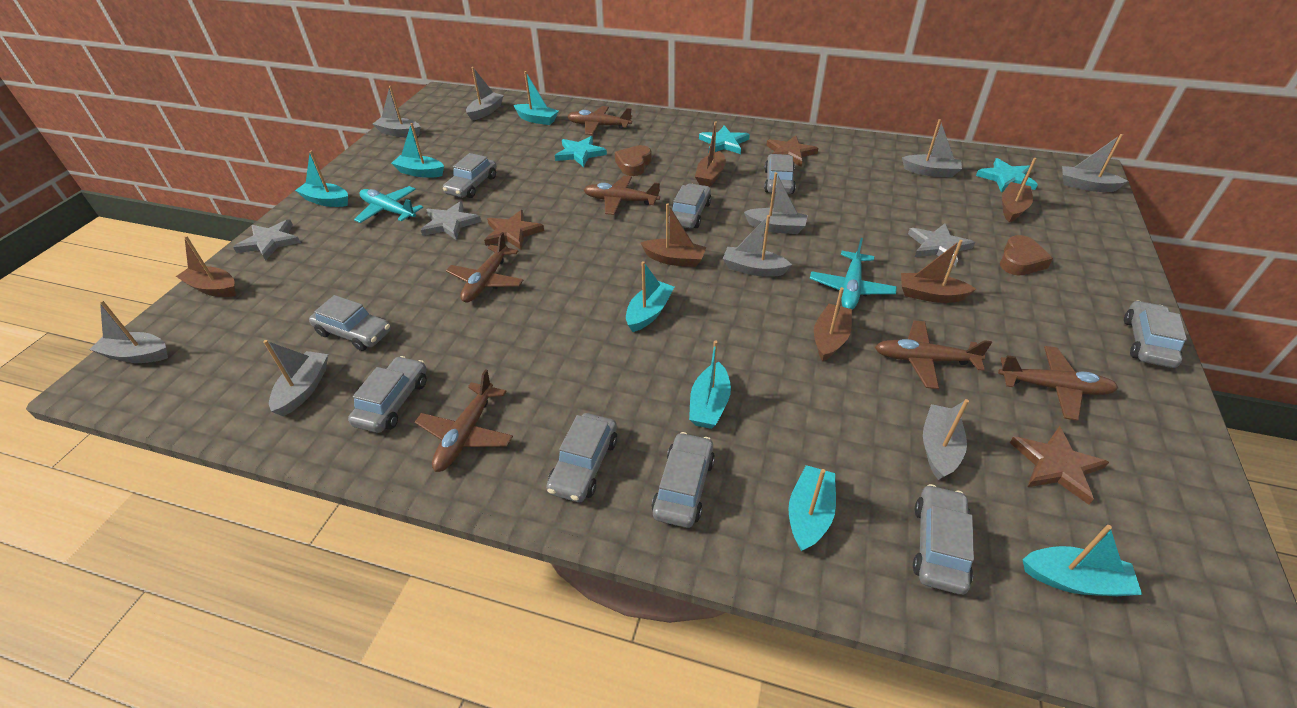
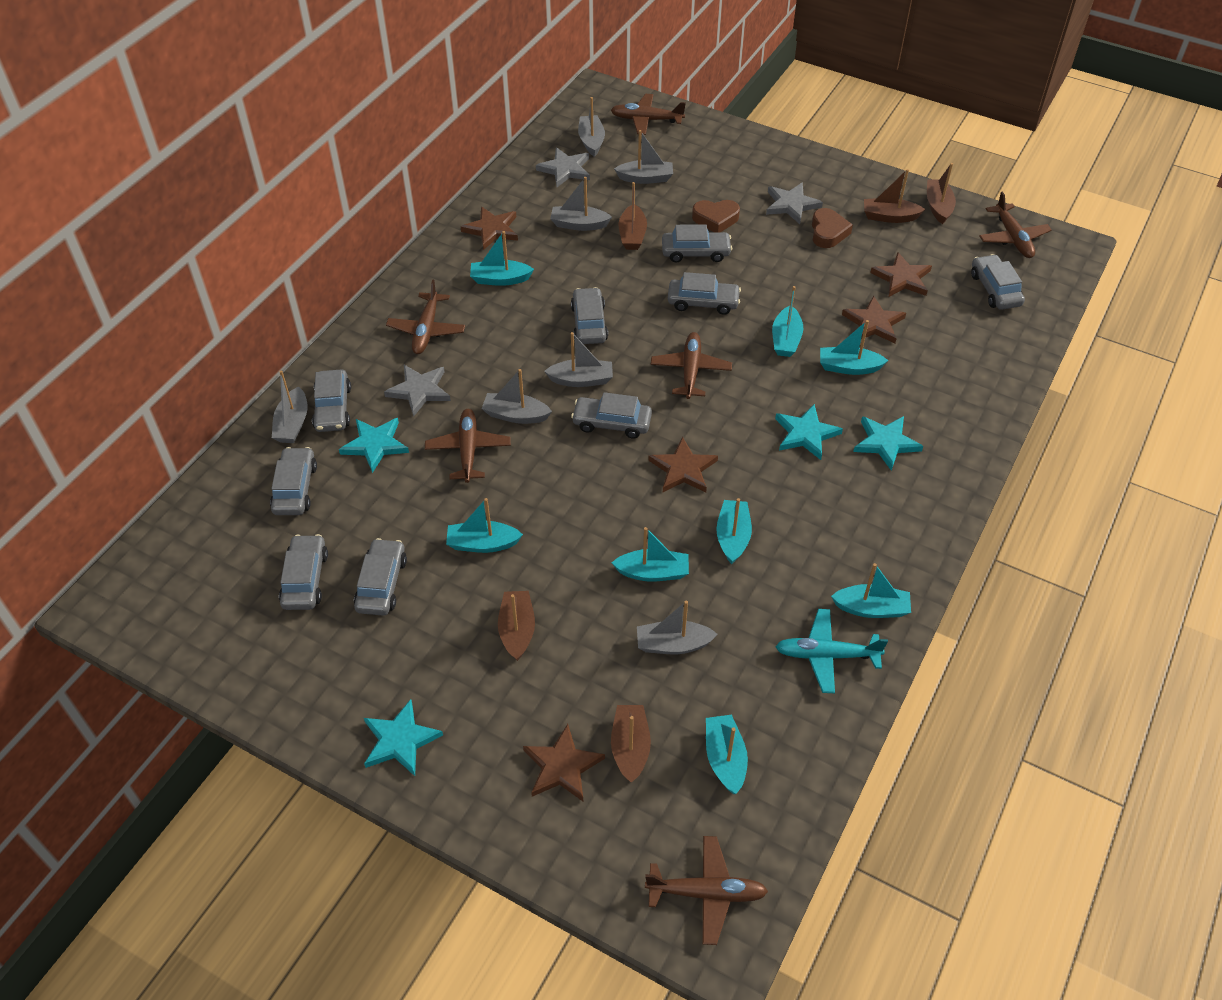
brown boat: [176,236,236,297] [641,203,707,267] [695,121,726,187] [814,287,852,361] [901,240,976,303] [1002,158,1037,222] = 6 -> [498,591,535,661] [611,705,651,783] [619,182,647,250] [864,169,925,223] [927,163,956,224] = 5
brown star: [484,210,544,250] [766,135,818,167] [1010,426,1109,505] = 3 -> [461,206,518,250] [523,724,605,801] [648,437,718,492] [842,296,906,343] [870,252,932,297] = 5
grey boat: [89,300,168,363] [263,340,328,416] [373,86,420,137] [466,67,504,120] [723,215,792,277] [744,172,808,234] [902,119,962,177] [923,399,969,480] [1062,134,1128,192] = 9 -> [272,370,308,443] [482,369,552,424] [544,332,613,387] [550,177,612,231] [578,97,605,157] [614,130,673,184] [637,601,718,654] = 7
turquoise boat: [295,151,348,207] [391,123,444,178] [514,71,559,125] [626,261,674,332] [689,341,731,429] [788,465,836,552] [1022,525,1142,596] = 7 -> [446,498,523,553] [470,231,534,286] [612,527,689,582] [706,715,748,794] [716,498,752,564] [772,286,803,357] [820,320,888,375] [831,563,911,618] = 8
turquoise plane: [354,186,423,223] [810,238,897,310] = 2 -> [775,609,888,694] = 1
turquoise star: [555,136,607,167] [699,125,750,154] [976,158,1038,192] = 3 -> [339,418,409,473] [364,699,443,776] [775,404,843,460] [853,416,923,470] = 4

